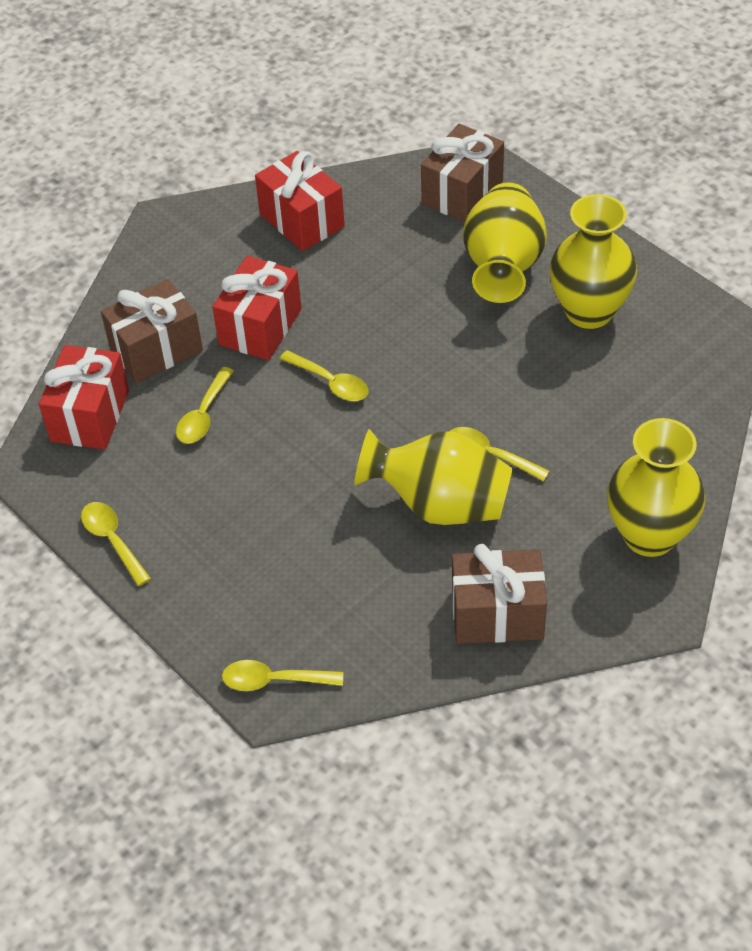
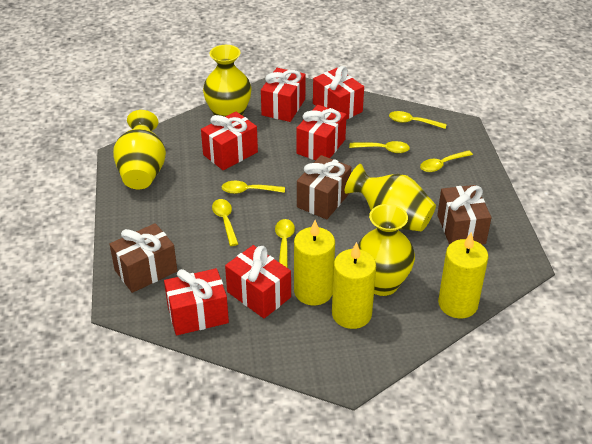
red gift: [39,345,129,450] [212,256,302,360] [255,151,345,251] = 3 -> [164,268,229,335] [201,111,258,170] [225,245,291,318] [261,68,306,122] [296,105,347,160] [313,66,364,120] = 6
yellow candle: none = 0 -> [294,220,335,306] [332,242,376,329] [438,232,488,318] = 3
yellow spoon: [81,502,151,586] [176,367,234,444] [222,660,343,691] [279,350,369,401] [450,427,550,482] = 5 -> [212,199,238,246] [222,181,285,194] [275,219,295,268] [349,141,410,153] [389,111,447,129] [420,150,473,172] = 6

